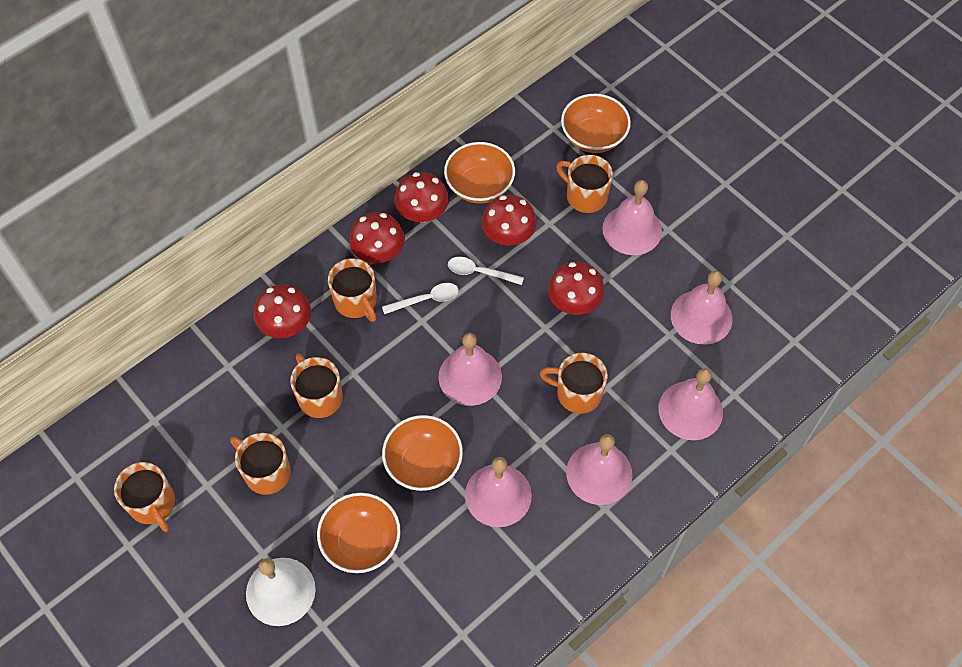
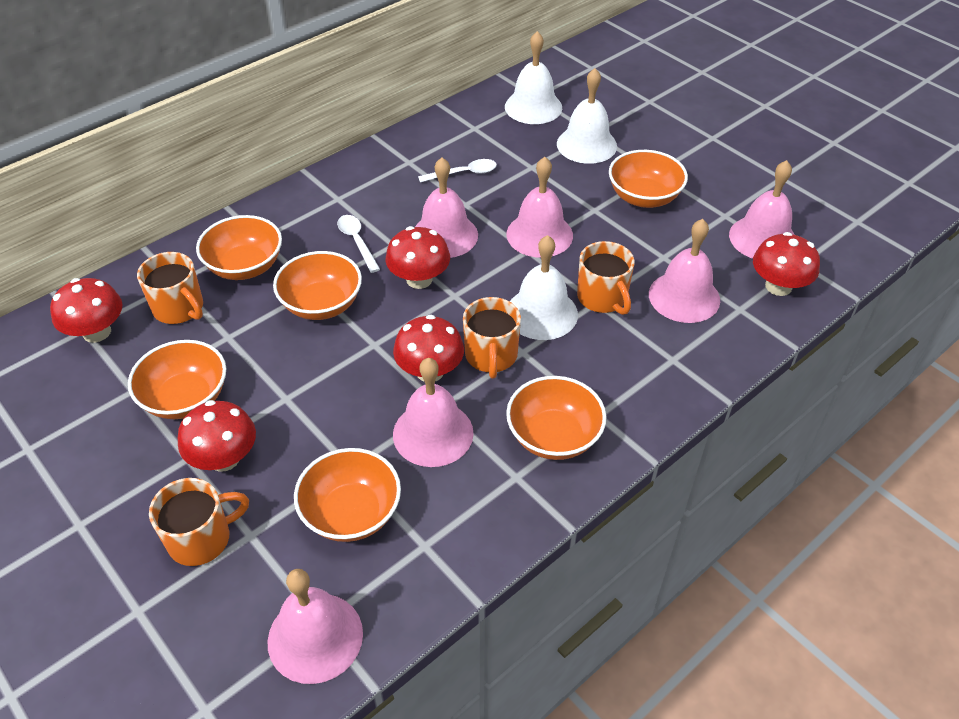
orange bowl: [317,493,401,573] [382,415,463,491] [444,142,515,204] [561,94,631,153] = 4 -> [128,340,226,419] [196,215,282,280] [273,251,362,320] [294,448,401,542] [506,376,607,460] [609,150,688,208] = 6
orange mug: [114,462,175,532] [230,433,291,495] [290,354,343,418] [328,258,377,322] [540,353,608,414] [556,155,613,213] = 6 -> [137,252,203,324] [149,478,249,566] [463,297,521,379] [577,241,635,315] = 4
white bell: [246,558,316,626] = 1 -> [505,31,562,124] [510,235,578,340] [557,68,617,164] = 3

